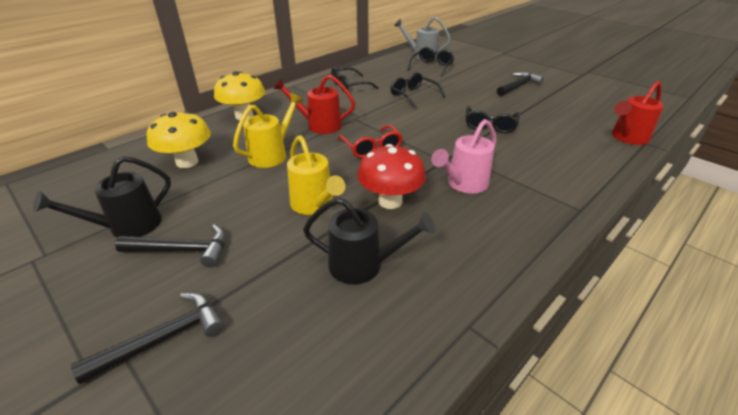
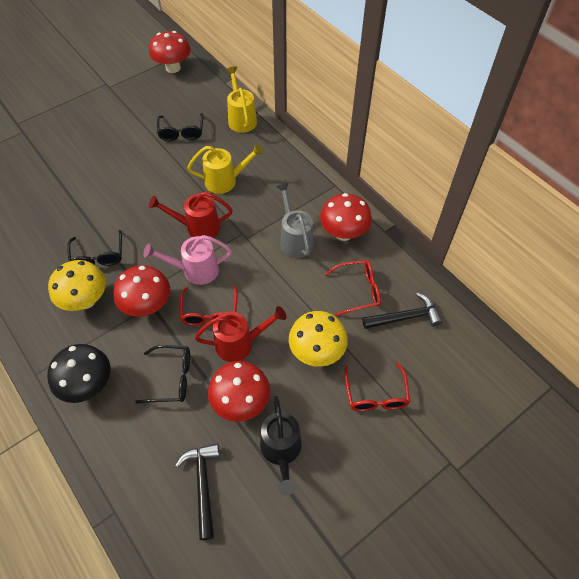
black glasses: [331,67,379,93] [390,72,445,109] [407,47,454,76] [466,106,520,133] = 4 -> [67,230,122,266] [135,345,190,403] [157,113,203,141] = 3
black hammer: [71,293,224,384] [115,225,226,268] [497,72,544,96] = 3 -> [175,443,220,540] [362,293,442,329] = 2
black mushroom: none = 0 -> [47,344,111,403] = 1
black watering can: [33,156,171,238] [303,197,435,284] = 2 -> [260,396,301,495] = 1
red glasses: [338,125,403,158] = 1 -> [180,285,238,326] [325,260,381,316] [344,363,410,411] = 3
red mushroom: [357,144,426,209] = 1 -> [113,265,170,317] [149,31,191,73] [208,361,270,422] [320,193,372,241] = 4

